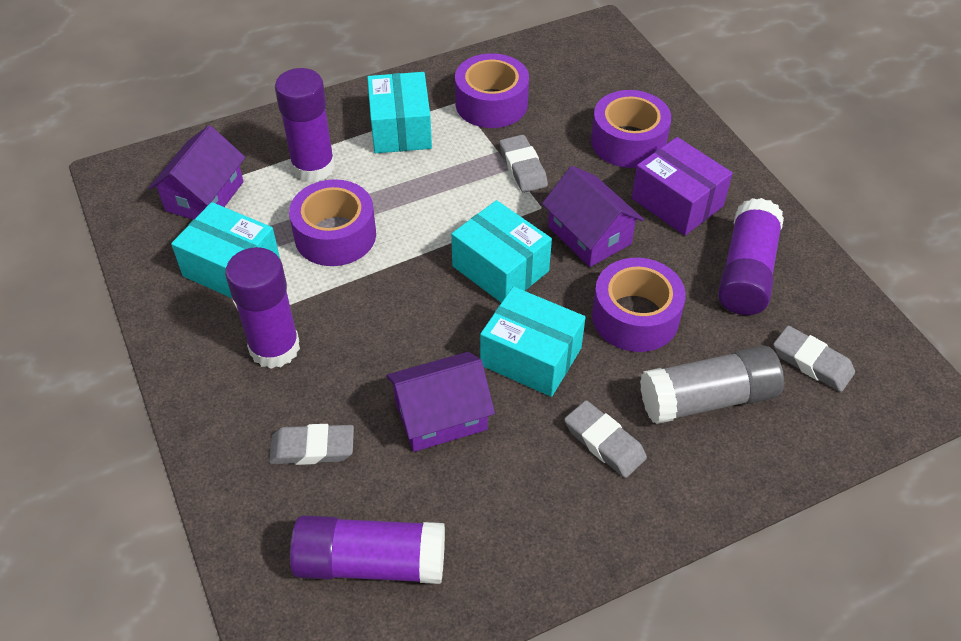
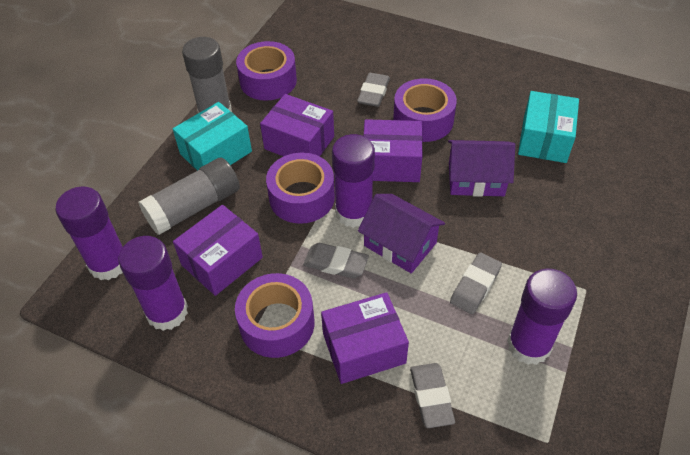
grey glue stick: [640,345,784,424] = 1 -> [138,157,240,235] [182,37,232,113] = 2
purple box: [632,137,733,236] = 1 -> [173,205,263,296] [260,94,334,156] [321,292,409,384] [363,119,423,182] = 4
purple house: [149,125,246,220] [386,352,495,452] [542,166,644,267] = 3 -> [358,194,445,273] [448,140,515,197] = 2
turquoise box: [171,202,280,298] [367,72,432,153] [451,200,552,303] [480,286,586,397] = 4 -> [173,102,252,171] [518,91,579,163] = 2

